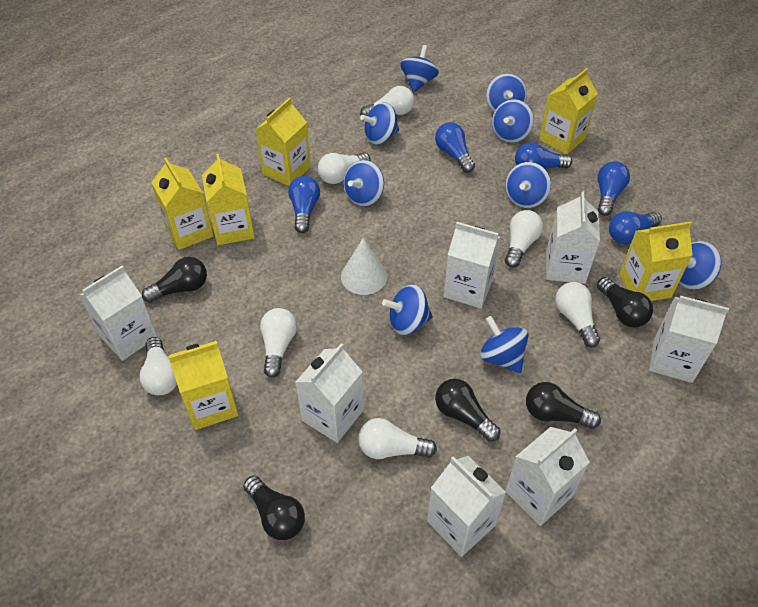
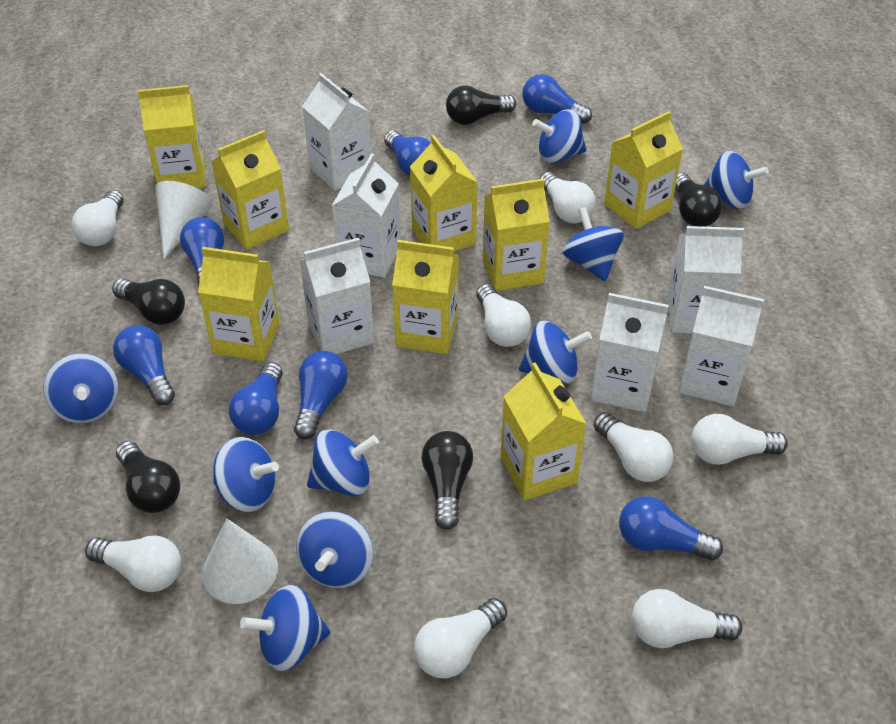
blue light bulb: [288,176,320,233] [435,122,475,173] [515,142,572,169] [598,162,630,216] [609,211,662,244] = 5 -> [113,325,175,405] [180,217,224,288] [229,362,283,435] [294,351,348,440] [384,130,431,176] [522,74,592,124] [619,496,723,560] = 7
white carton: [79,266,158,361] [295,344,363,443] [427,456,506,557] [444,222,501,308] [505,427,589,526] [546,191,600,284] [649,295,729,383] = 7 -> [299,238,374,354] [302,73,372,191] [332,153,401,278] [591,293,669,412] [667,226,744,334] [679,286,764,406] = 6
white cone: [341,238,387,295] = 1 -> [155,181,213,259] [202,518,278,604] = 2
white light bulb: [139,337,177,395] [260,308,297,378] [318,152,371,184] [358,418,437,459] [360,86,414,116] [505,210,543,268] [555,282,600,347] = 7 -> [72,190,124,246] [85,535,181,592] [414,598,507,679] [476,284,531,347] [540,172,596,223] [594,412,674,482] [632,589,742,648] [692,414,788,465] = 8
yellow carton: [151,158,214,250] [168,341,239,430] [202,154,255,245] [255,98,311,186] [539,68,598,155] [619,221,693,301] = 6 -> [138,85,206,188] [198,247,280,362] [211,130,289,249] [392,240,459,354] [410,135,478,251] [483,179,550,291] [501,362,587,501] [604,111,683,229] = 8

